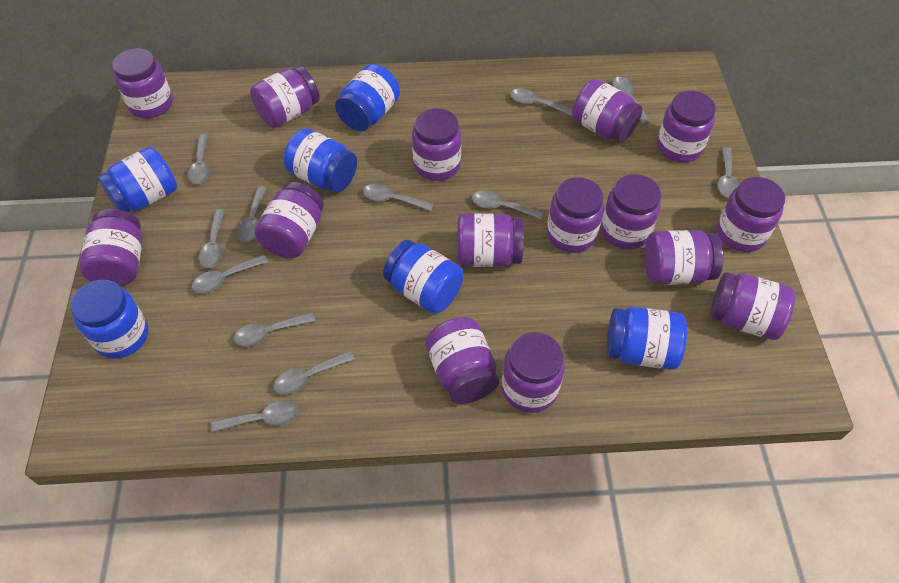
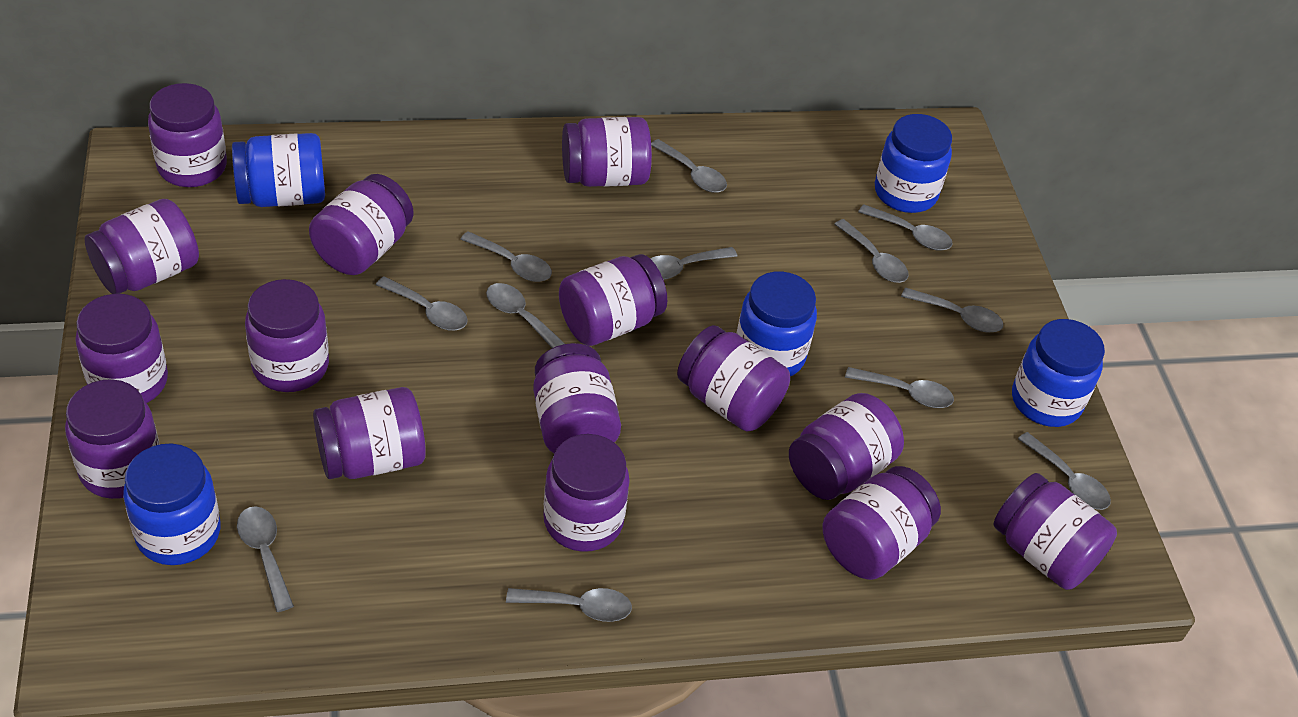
blue jar: [71,280,148,359] [98,147,177,212] [284,128,357,192] [335,64,400,131] [383,240,464,314] [607,307,687,370] = 6 -> [123,443,220,565] [232,133,325,207] [736,271,817,376] [875,114,952,213] [1012,319,1105,427] = 5

